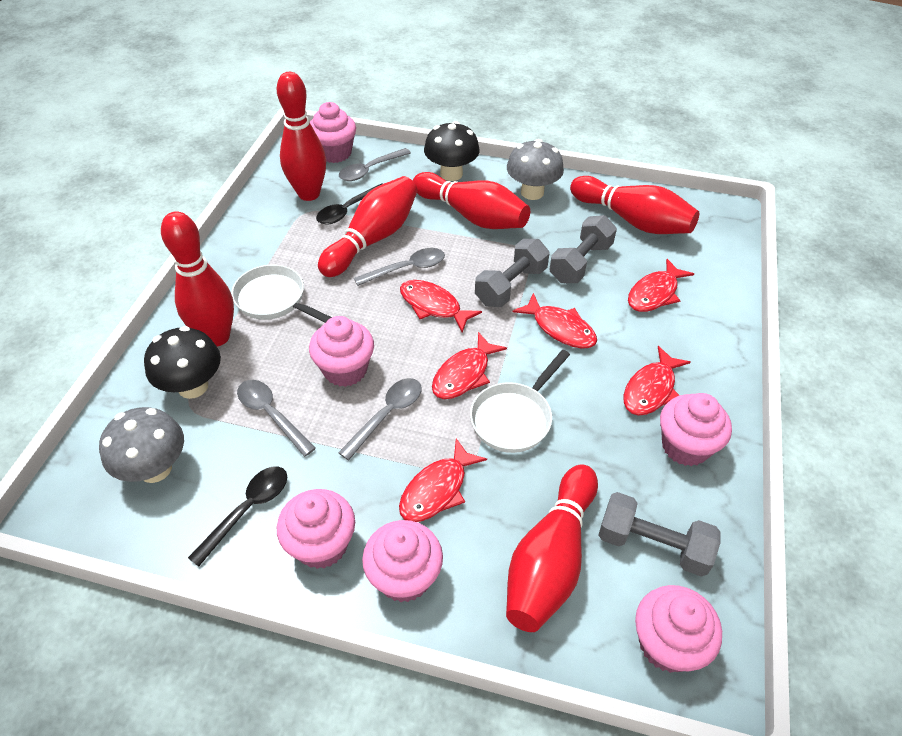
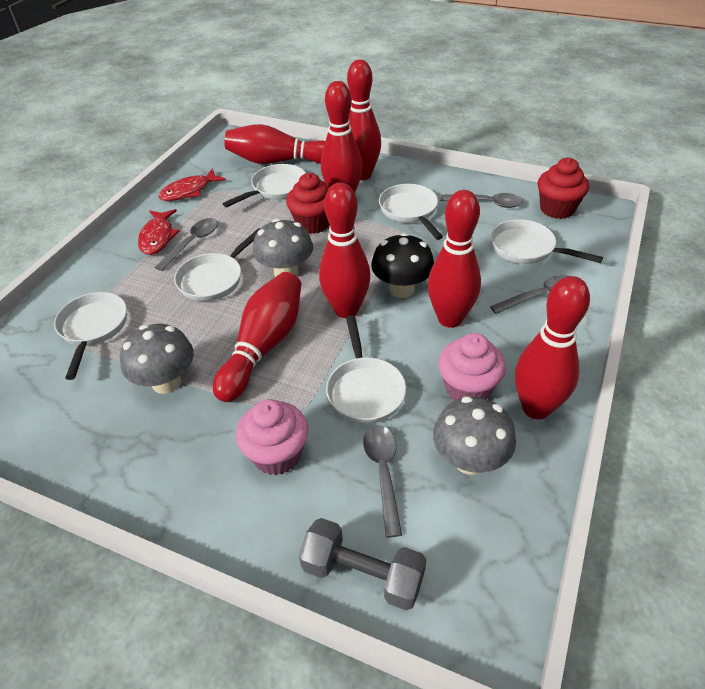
black mushroom: [144,326,221,399] [424,121,480,181] = 2 -> [371,233,434,298] = 1
black spoon: [188,467,287,567] [316,183,383,225] = 2 -> none = 0
grey dumbbell: [475,239,550,307] [549,215,617,283] [598,492,720,576] = 3 -> [299,518,426,610] = 1
grey mushroom: [99,407,184,483] [507,139,564,200] = 2 -> [120,324,194,394] [253,219,313,277] [433,396,516,475] = 3
pink cupcake: [277,489,355,569] [309,316,374,387] [310,102,356,163] [362,520,443,602] [635,585,722,673] [660,393,732,466] = 6 -> [236,399,308,475] [438,333,506,401] = 2
red bowling pin: [161,211,234,346] [277,72,326,201] [318,176,418,277] [413,172,530,229] [506,464,598,632] [570,176,699,234] = 6 -> [213,272,301,402] [224,124,325,164] [319,182,370,318] [321,81,362,193] [347,60,381,180] [428,190,481,328] [515,276,590,419] = 7
red cupcake: none = 0 -> [286,173,330,234] [538,158,589,219] = 2
red fish: [399,438,487,522] [400,280,482,332] [432,332,507,399] [513,293,597,349] [624,346,691,416] [628,259,694,312] = 6 -> [138,209,180,255] [159,169,226,201] = 2
white pan: [231,265,332,323] [470,350,570,453] = 2 -> [54,292,127,380] [174,228,260,301] [222,164,306,207] [326,315,406,424] [379,184,443,240] [491,219,603,264] = 6

